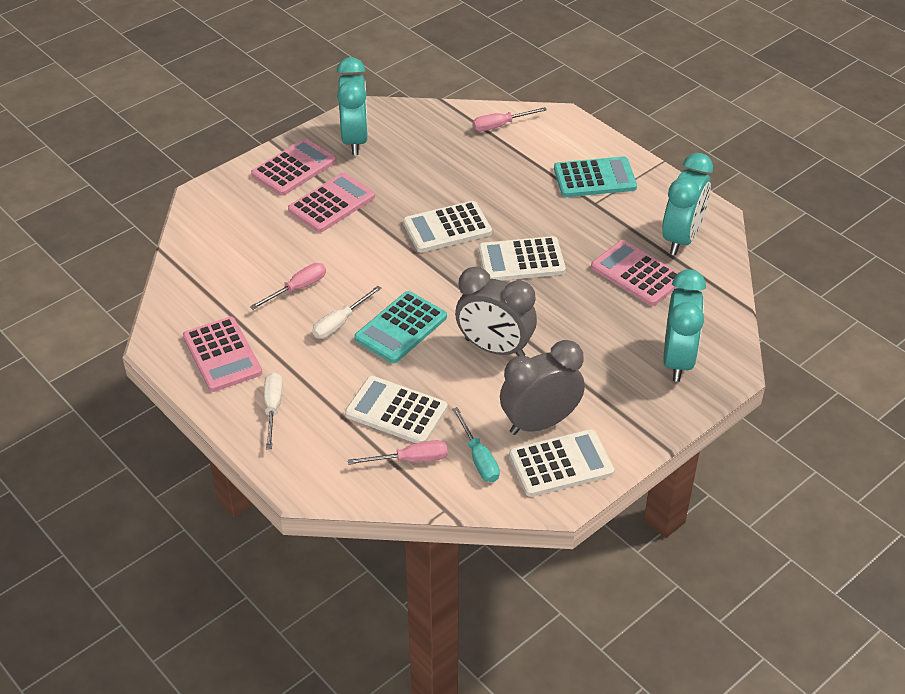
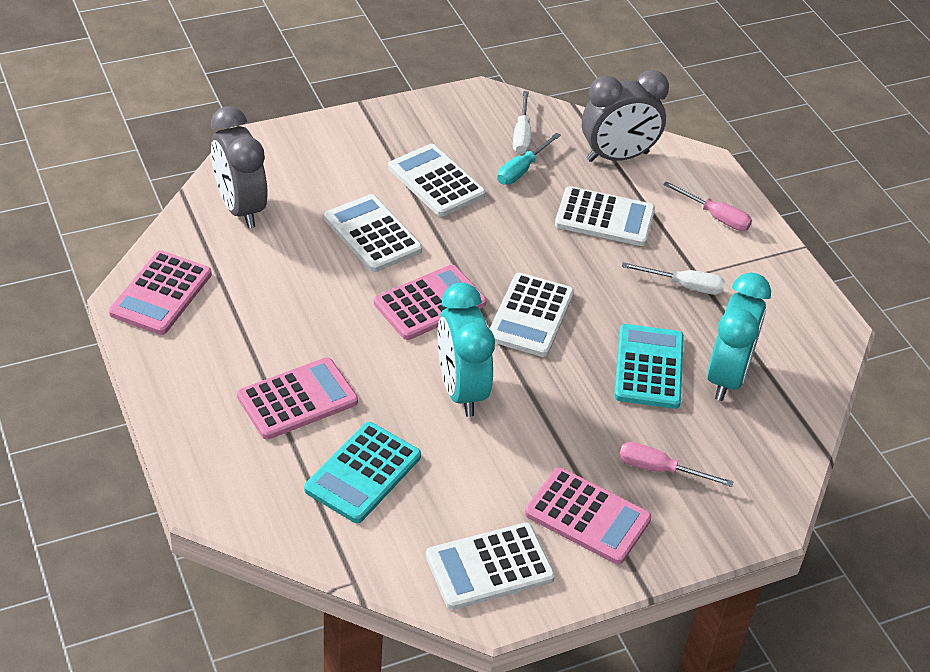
pink screwdriver: [250,263,326,310] [348,440,448,465] [473,107,547,131] = 3 -> [619,442,734,487] [663,181,752,231] = 2
turquoise clock: [337,57,368,155] [662,153,713,255] [663,269,706,382] = 3 -> [438,283,495,417] [707,273,771,401] = 2
white calculator: [345,376,448,443] [403,201,492,252] [479,236,566,280] [509,429,614,497] = 4 -> [324,194,422,272] [388,144,485,217] [426,523,555,610] [489,273,574,357] [555,186,655,246] = 5

